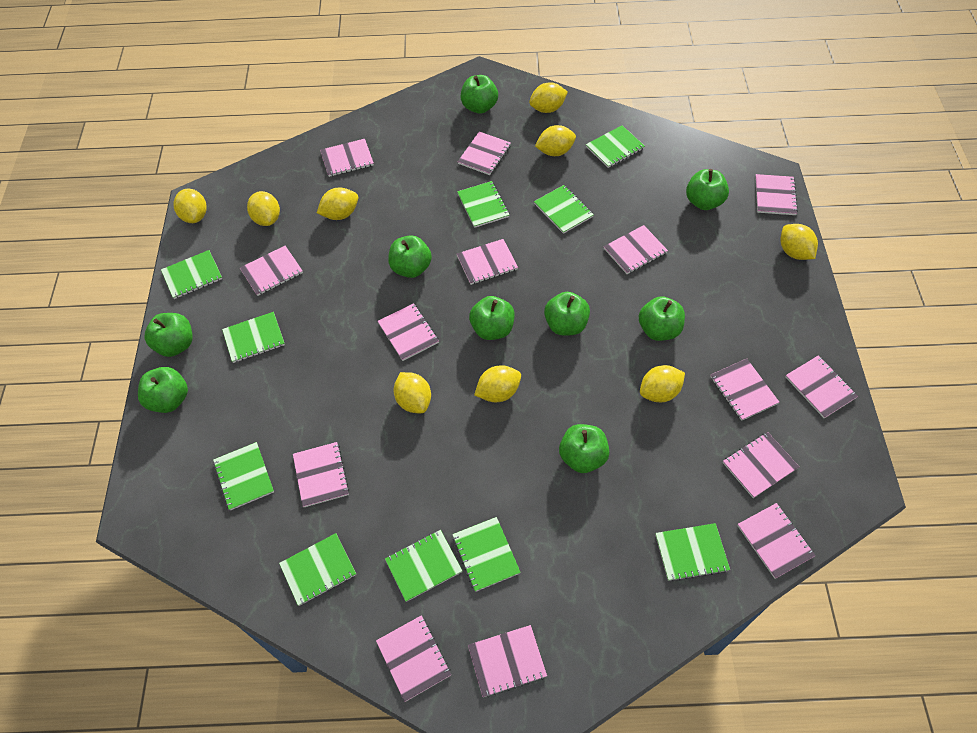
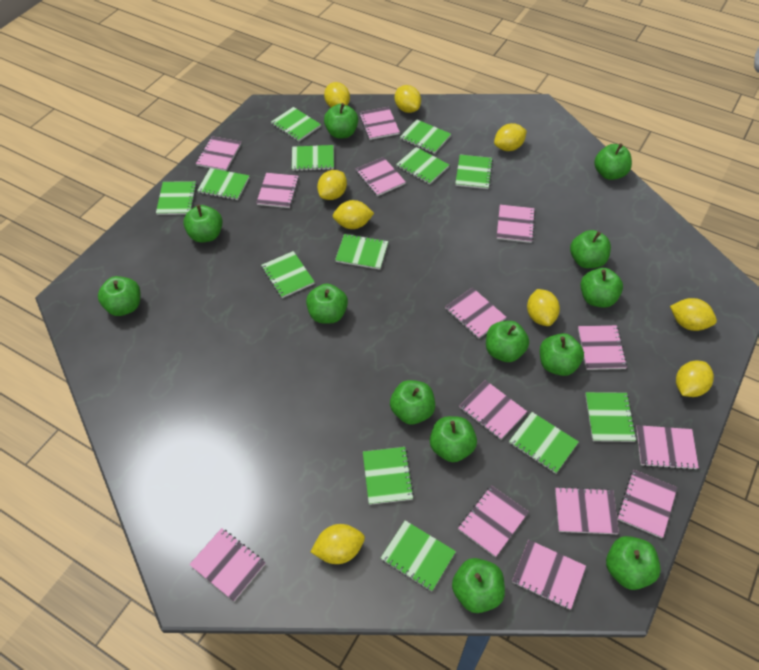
green apple: [138,367,188,413] [144,313,193,357] [388,235,432,278] [461,75,498,114] [469,296,515,340] [544,292,590,335] [559,424,609,473] [639,296,685,341] [686,169,729,210] = 9 -> [98,276,140,316] [183,205,223,242] [306,284,348,324] [324,103,358,139] [390,380,435,425] [430,416,477,462] [452,558,505,613] [486,321,529,362] [540,333,584,376] [570,230,611,268] [581,268,623,308] [594,143,632,180] [606,536,661,590] = 13
green notebook: [161,250,222,299] [213,442,274,510] [222,312,285,363] [279,533,356,606] [385,530,462,602] [452,517,521,592] [457,181,510,228] [534,185,594,234] [586,125,645,168] [655,523,730,582] = 10 -> [156,181,197,215] [197,168,250,200] [261,251,314,298] [271,107,321,142] [292,145,334,171] [335,234,388,270] [363,447,414,505] [381,520,456,591] [396,147,449,185] [400,119,451,154] [455,155,493,189] [509,412,579,474] [585,392,637,442] = 13

